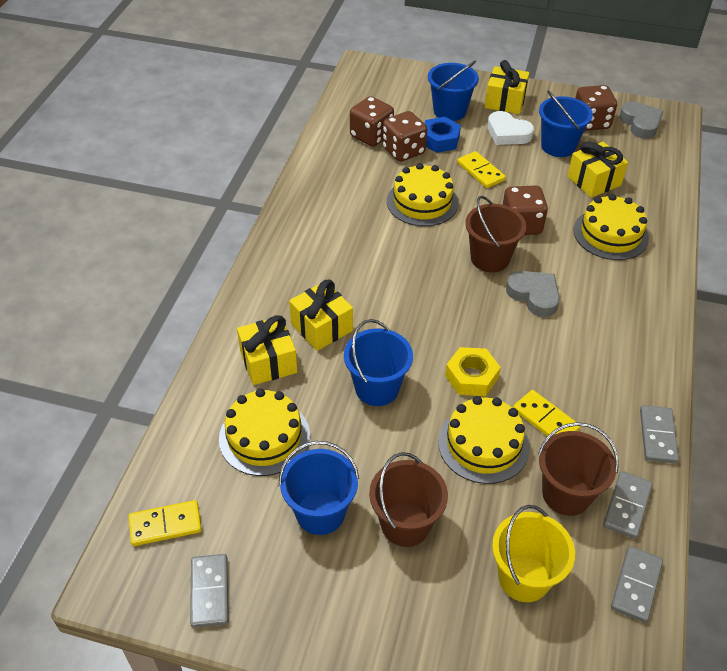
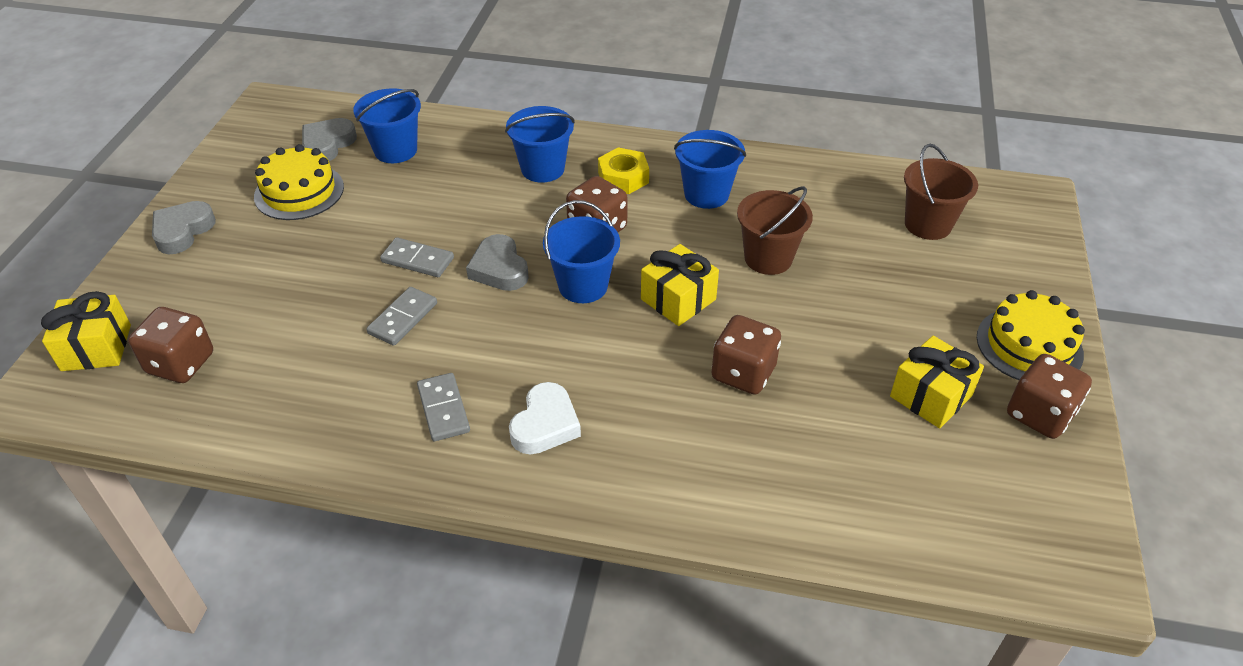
blue nut: [424,117,461,153] = 1 -> none = 0
brown bucket: [369,452,448,547] [465,196,526,272] [538,422,619,516] = 3 -> [737,186,813,275] [904,144,978,240] = 2
grey domino: [190,554,228,628] [603,471,653,539] [611,546,663,623] [640,405,679,463] = 4 -> [366,287,437,346] [380,237,454,277] [417,373,470,441] = 3
grey heart: [506,271,560,317] [620,101,664,139] = 2 -> [152,201,216,254] [302,118,357,161] [466,234,529,291] = 3
yellow bucket: [492,505,575,602] = 1 -> none = 0
yellow cake: [219,388,310,476] [387,163,459,226] [438,396,530,484] [574,194,649,260] = 4 -> [254,144,344,220] [977,290,1085,380] = 2
yellow domino: [128,500,202,546] [457,151,506,188] [513,390,580,436] = 3 -> none = 0
yellow gift: [237,315,297,385] [289,280,353,351] [485,60,529,114] [567,141,628,198] = 4 -> [41,291,131,371] [641,244,719,326] [890,336,984,428] = 3

